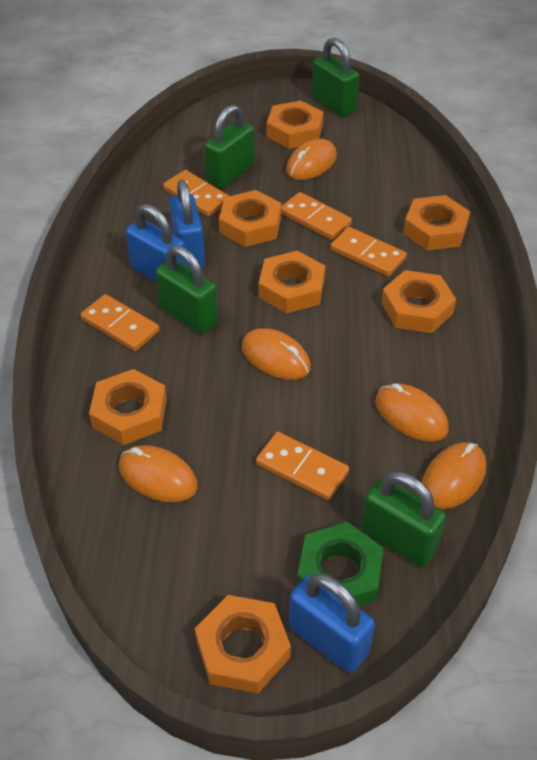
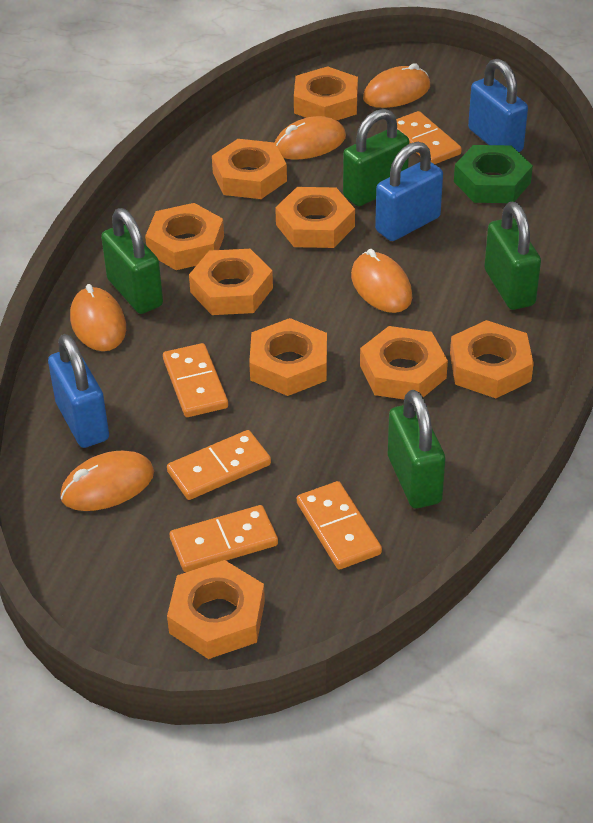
orange nut: [89,369,167,445] [195,595,291,693] [219,190,282,247] [259,251,325,313] [267,101,323,149] [381,270,456,333] [403,195,470,250] = 7 -> [145,203,224,270] [167,560,265,659] [189,249,273,315] [212,139,287,199] [249,318,327,396] [275,187,355,248] [294,66,358,120] [360,326,448,399] [450,320,534,398] = 9

